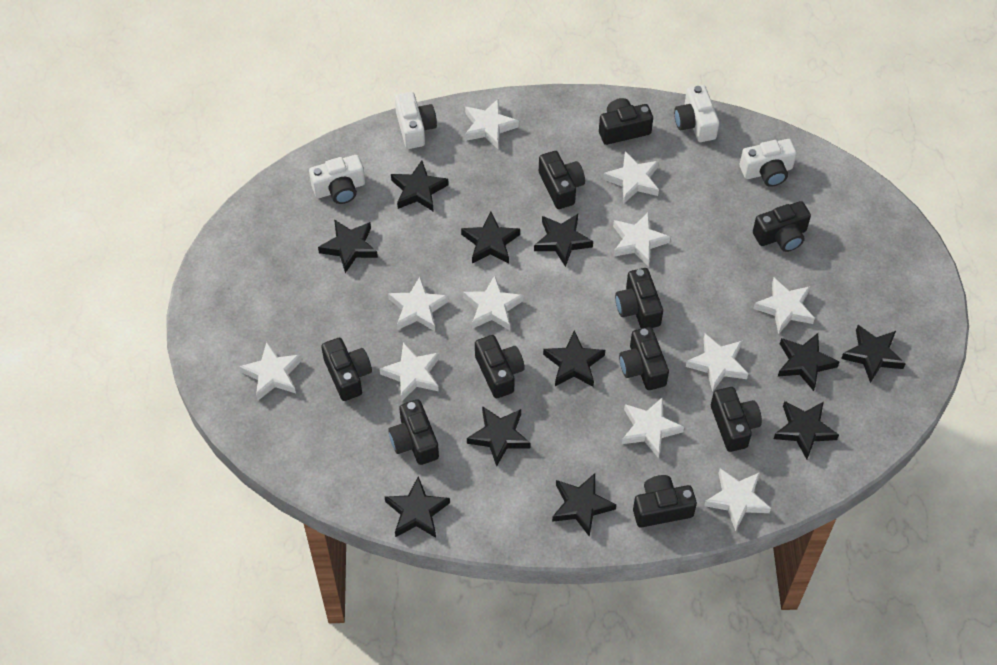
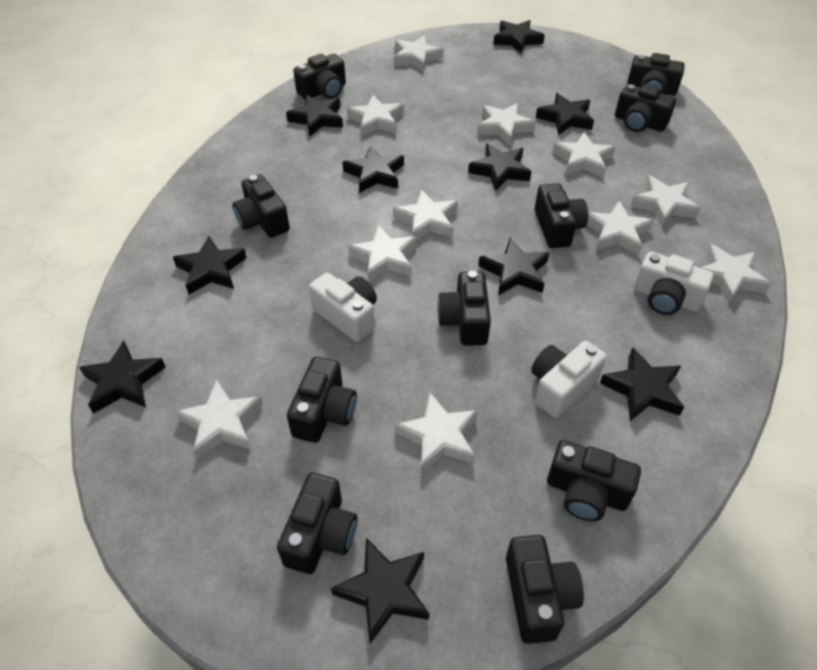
black star: [318,219,378,273] [385,476,450,538] [391,161,449,212] [461,212,520,264] [467,406,531,467] [534,214,593,267] [543,330,605,387] [552,473,616,537] [774,401,839,459] [778,333,839,391] [841,325,906,383] = 11 -> [79,341,166,414] [173,236,247,294] [286,95,343,136] [331,538,429,644] [342,145,404,193] [468,143,531,191] [478,238,549,295] [493,20,545,54] [536,93,594,135] [600,347,684,421] = 10
white camera: [309,155,365,204] [395,92,437,149] [674,85,719,142] [740,139,797,187] = 4 -> [309,273,377,342] [531,341,607,418] [634,252,714,315] = 3

